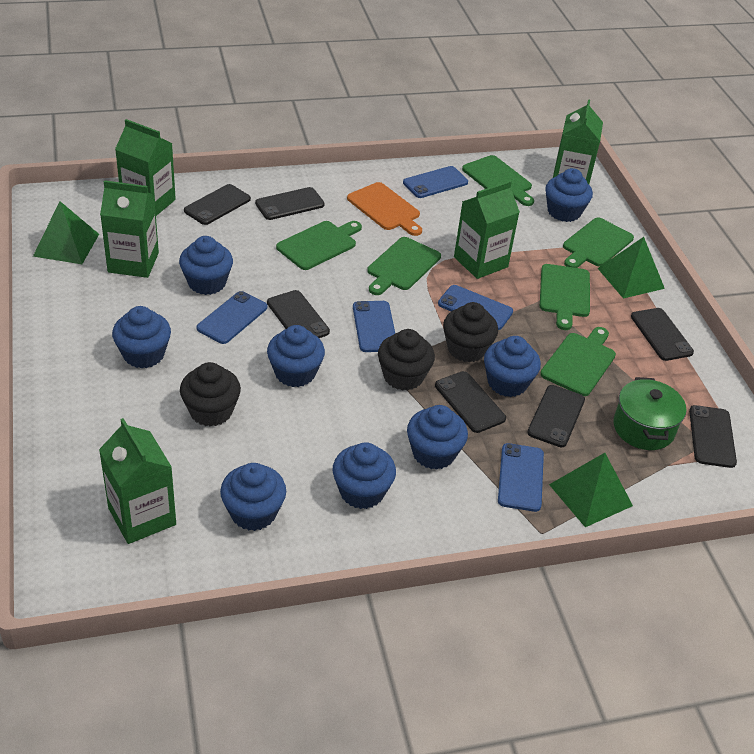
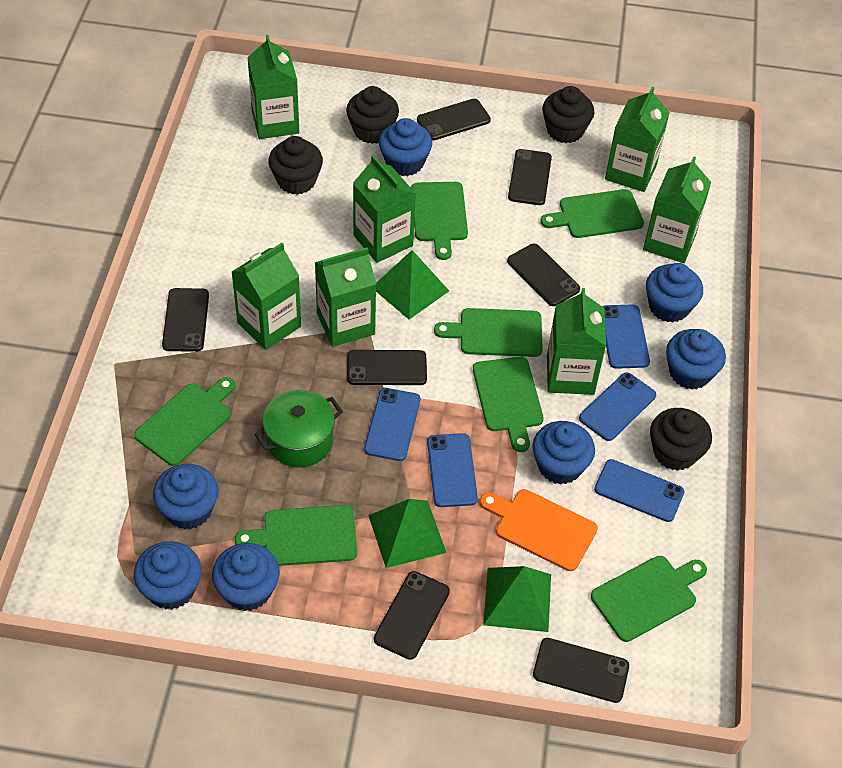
black cupcake: [180,362,241,427] [378,329,435,391] [443,302,498,362] = 3 -> [268,136,323,195] [346,86,399,144] [542,86,595,143] [650,408,712,471] = 4
blue cupcake: [112,306,171,369] [179,236,233,295] [220,463,286,531] [267,325,325,387] [333,442,396,509] [407,405,468,470] [484,336,541,397] [545,168,593,222] = 8 -> [134,541,202,610] [153,464,218,530] [212,543,280,611] [379,118,432,176] [533,421,595,485] [646,263,703,323] [666,329,726,390] = 7
green carton: [99,418,176,544] [100,180,159,278] [115,119,176,216] [454,181,520,279] [553,99,603,184] = 5 -> [232,243,301,350] [247,35,299,139] [315,247,376,347] [353,155,416,263] [547,288,606,395] [605,87,670,192] [643,156,711,263] = 7
green cutting board: [276,221,362,270] [367,237,441,295] [462,155,534,206] [540,264,590,330] [540,327,616,396] [563,218,634,268] = 6 -> [134,377,236,466] [235,505,357,566] [411,182,468,260] [434,308,543,357] [473,357,544,452] [541,189,644,238] [591,556,707,642] = 7

